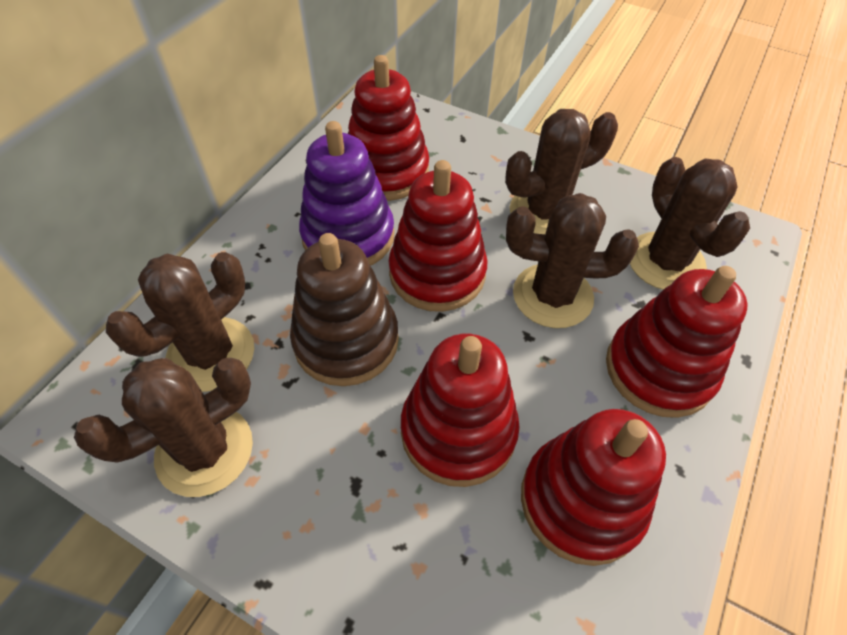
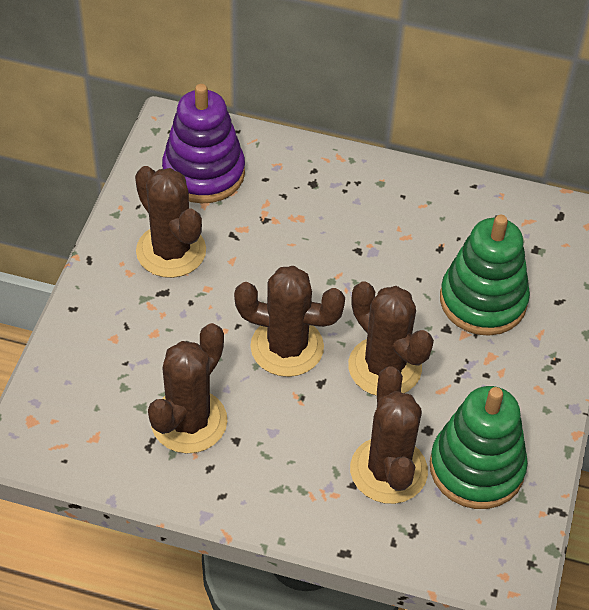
brown stacking toy: [290,233,399,386] = 1 -> none = 0
green stacking toy: none = 0 -> [430,386,528,509] [440,215,530,336] = 2
red stacking toy: [348,55,429,201] [389,160,487,312] [401,334,520,487] [521,409,666,566] [606,266,748,418] = 5 -> none = 0

